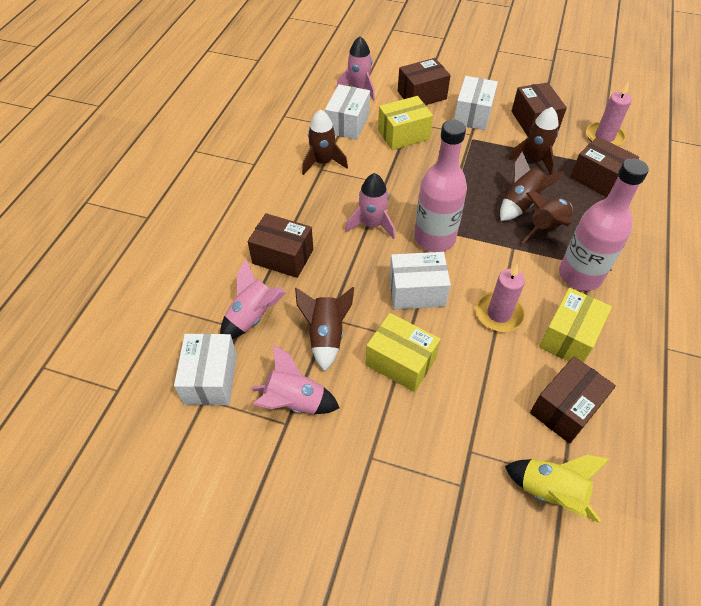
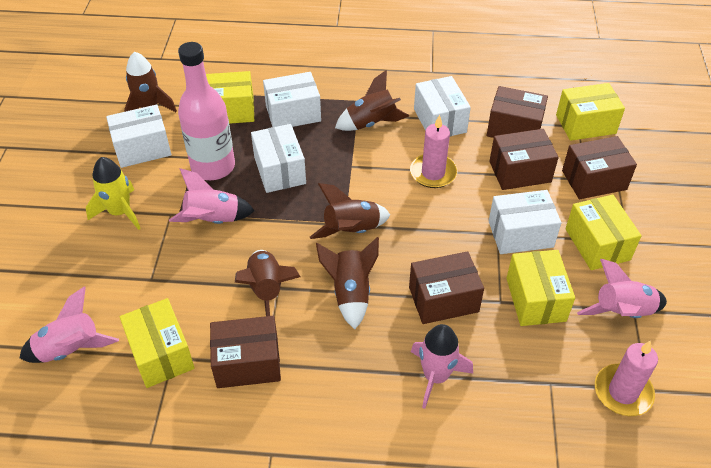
pink bottle: [414,120,467,252] [559,158,649,291] = 2 -> [178,42,235,180] = 1
white box: [174,333,237,405] [325,84,370,140] [389,252,451,309] [454,76,498,130] = 4 -> [106,104,171,168] [251,124,306,193] [263,72,321,127] [414,76,471,136] [489,190,561,254] = 5
yellow box: [366,313,440,392] [378,96,433,150] [539,288,612,363] = 3 -> [120,298,195,388] [206,71,254,124] [506,250,575,326] [556,83,625,141] [565,195,642,270] = 5

